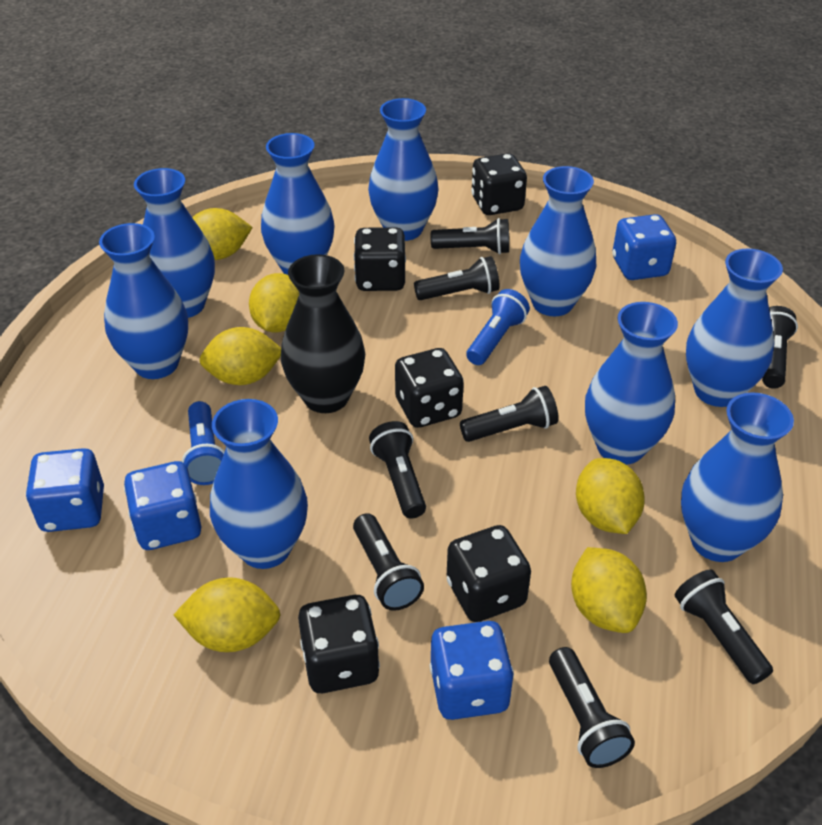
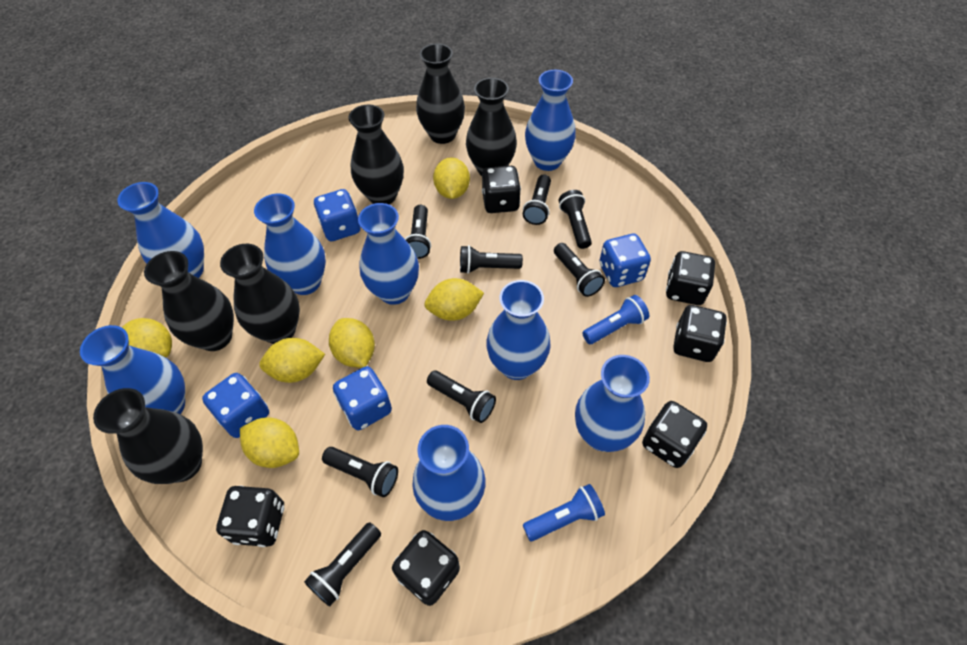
black dice: [298,595,380,693] [354,227,406,291] [395,348,464,428] [447,525,531,622] [471,153,527,215] = 5 -> [216,486,284,547] [392,530,460,606] [482,166,521,213] [642,401,707,468] [666,251,715,305] [673,305,727,362] = 6
black vase: [281,254,365,413] = 1 -> [93,388,203,484] [144,251,234,351] [220,244,300,344] [348,105,404,204] [416,43,465,144] [466,78,517,176] = 6
blue vase: [99,223,188,379] [134,168,215,318] [210,399,308,569] [261,133,335,275] [368,98,439,241] [520,166,596,316] [585,302,678,465] [681,392,794,562] [686,249,783,407] = 9 -> [80,325,185,414] [117,182,204,278] [254,194,326,295] [358,203,419,305] [412,425,486,521] [486,280,551,380] [525,70,576,171] [575,355,650,452] = 8

